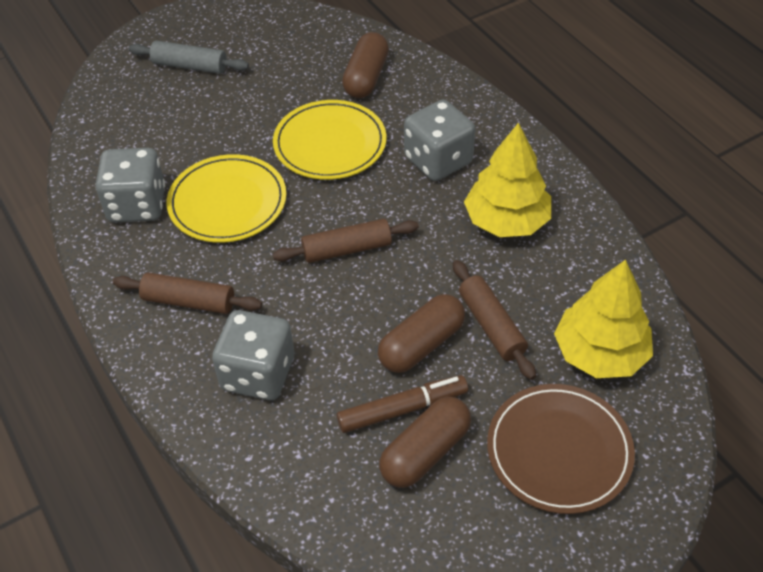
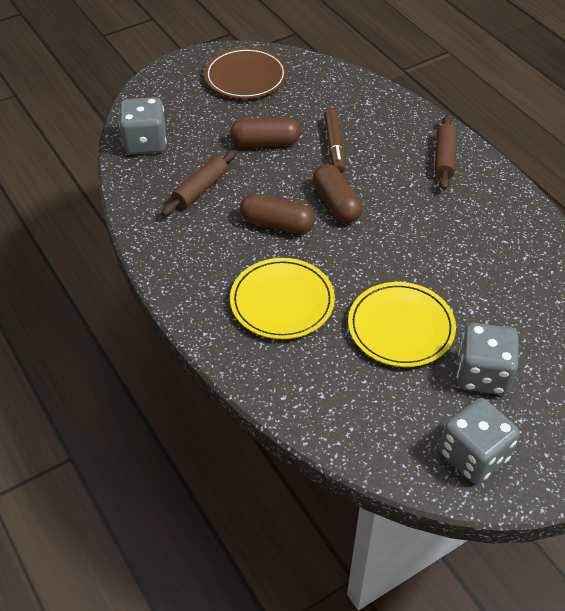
brown rolling pin: [113,273,262,314] [273,219,419,263] [453,260,536,380] = 3 -> [161,150,237,216] [435,115,456,190] = 2
grey rolling pin: [129,41,249,74] = 1 -> none = 0
yellow tree: [464,123,551,237] [554,260,653,378] = 2 -> none = 0

